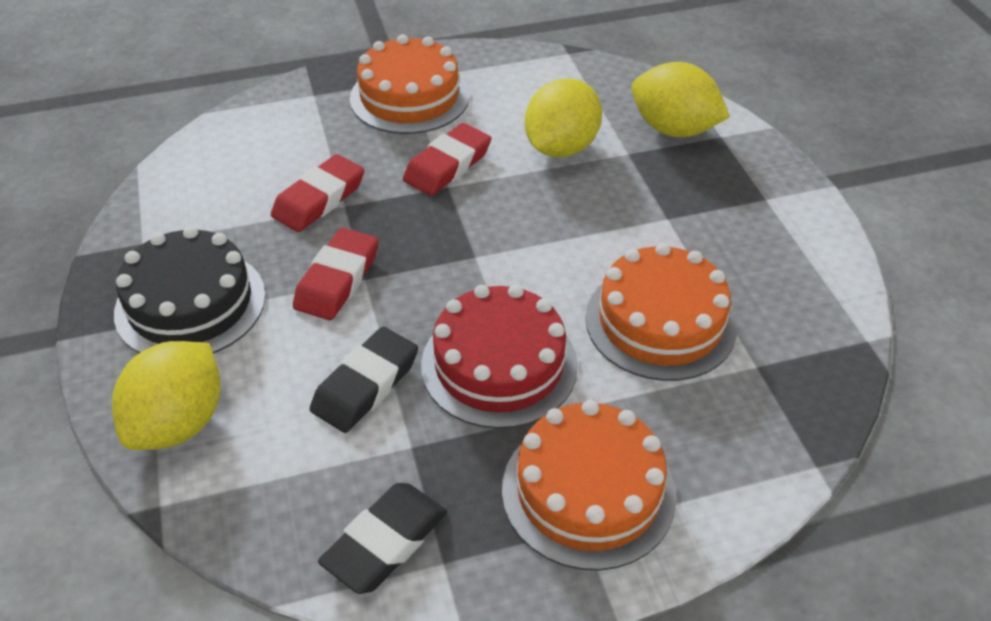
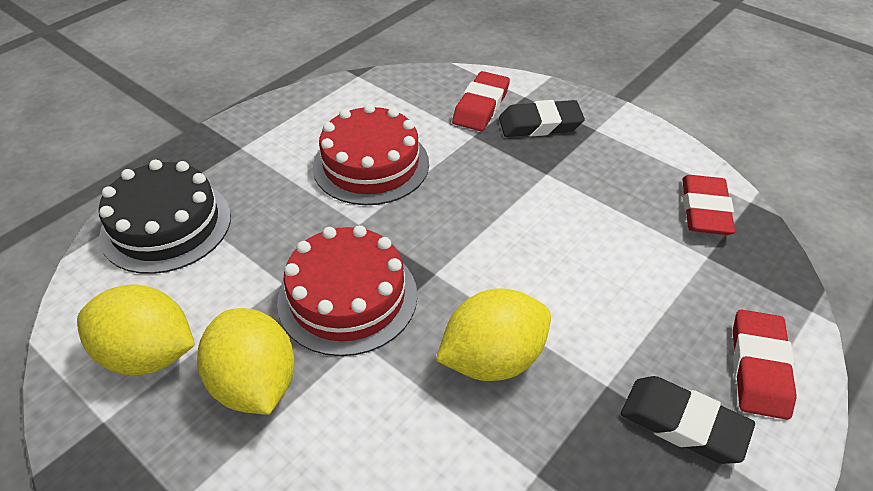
orange cake: [350,34,469,134] [502,400,677,571] [585,243,737,381] = 3 -> none = 0
red cake: [421,284,578,429] = 1 -> [277,225,417,356] [313,104,429,205] = 2

